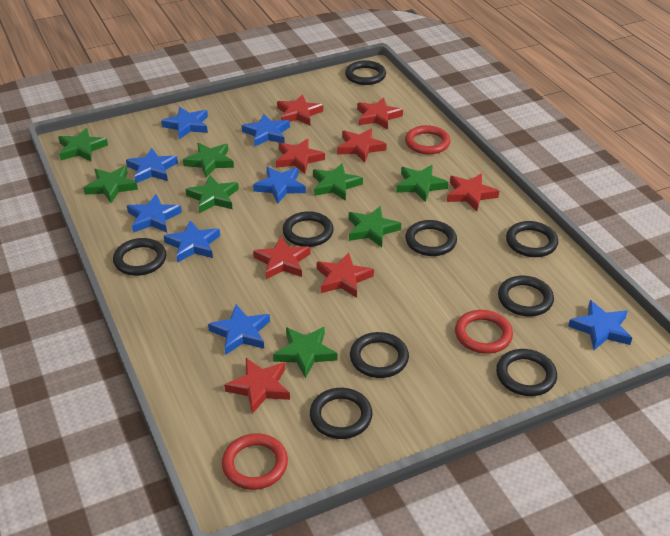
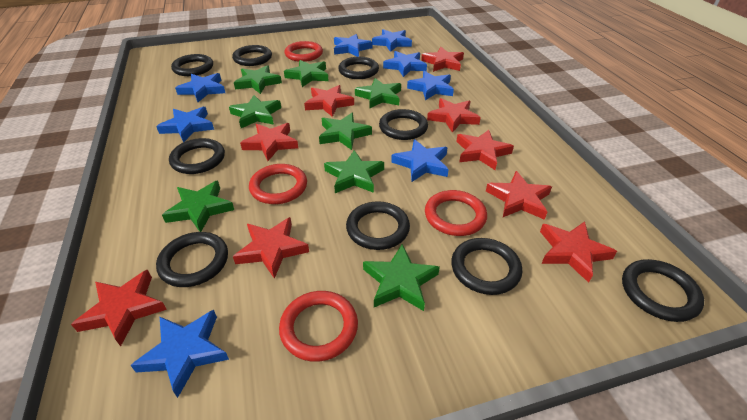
red ring: [222,434,288,490] [405,125,450,155] [455,310,513,354] = 3 -> [249,164,307,204] [279,291,358,362] [284,41,323,62] [425,190,487,236] = 4
red star: [224,358,290,414] [253,236,310,279] [276,139,325,174] [277,94,323,125] [317,252,374,298] [337,128,387,162] [357,97,403,130] [447,173,499,211] = 8 -> [71,270,167,346] [233,217,309,279] [240,123,298,161] [304,85,354,117] [421,47,464,72] [427,98,481,133] [456,130,514,170] [486,171,552,220] [540,222,617,283] = 9

